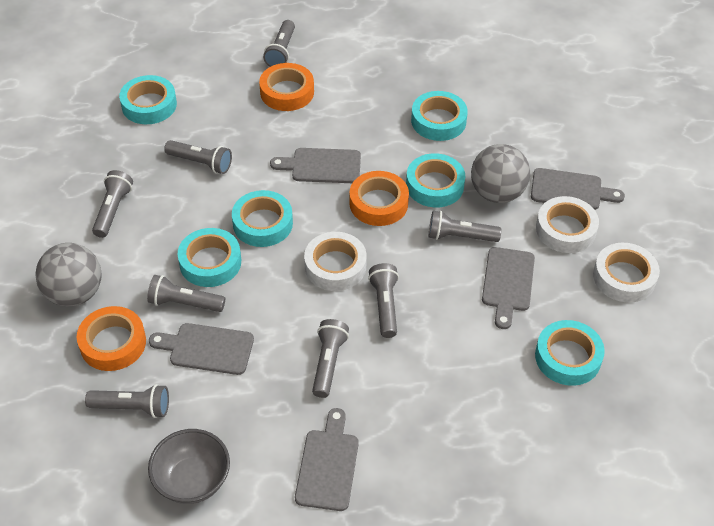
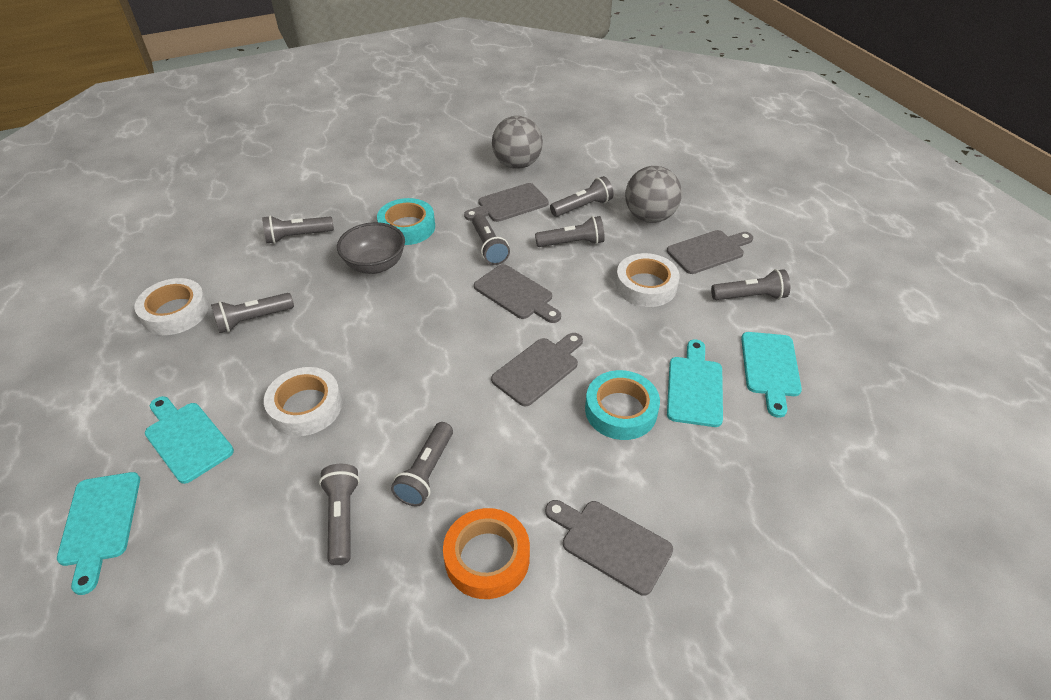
orange tape: [77,306,146,371] [259,63,314,111] [349,171,409,226] = 3 -> [443,508,530,599] = 1
turquoise cutting board: none = 0 -> [57,472,140,595] [145,396,234,484] [667,339,723,427] [741,332,802,418] = 4
turquoise tape: [119,75,177,124] [178,228,241,287] [232,190,293,247] [406,153,465,207] [411,91,468,141] [535,320,605,386] = 6 -> [377,198,435,245] [585,370,660,440] = 2

